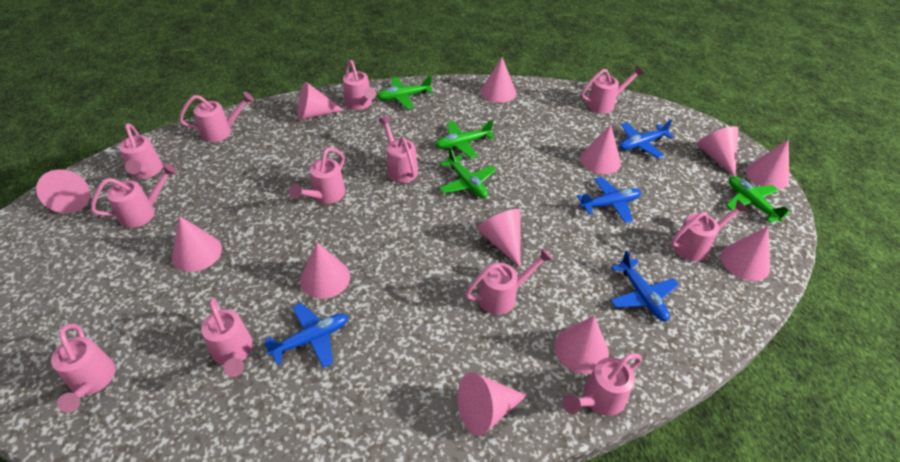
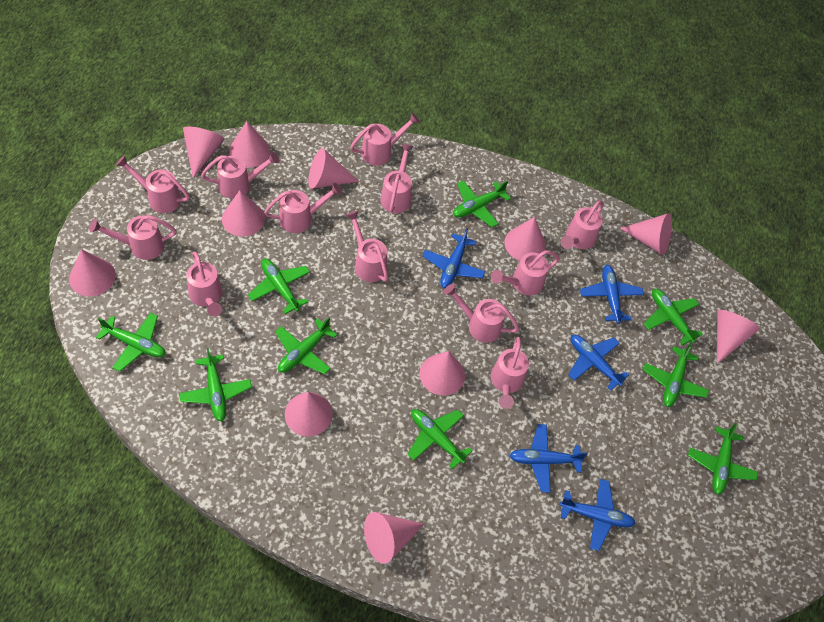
blue plane: [264,303,348,368] [577,177,641,223] [610,251,679,321] [619,120,674,159] = 4 -> [422,228,485,288] [509,424,588,493] [560,479,636,551] [568,335,629,391] [580,265,644,324] = 5
green plane: [376,76,433,109] [435,120,495,159] [439,147,496,198] [726,176,790,223] = 4 -> [96,313,166,372] [179,348,252,422] [248,259,310,314] [275,317,337,374] [407,409,472,469] [453,180,511,228] [643,343,709,407] [644,289,703,345] [688,423,758,495] = 9
pink cone: [36,169,90,213] [172,216,222,272] [297,82,344,120] [300,242,350,299] [457,372,527,436] [477,209,520,267] [481,57,516,103] [555,316,609,374] [580,124,621,174] [697,126,739,176] [721,226,770,281] [746,139,789,189] = 12 -> [69,249,116,296] [183,127,224,178] [222,190,265,237] [229,121,270,168] [285,392,333,436] [308,148,359,189] [364,512,424,564] [419,351,465,396] [505,217,546,261] [620,213,672,255] [717,310,760,364] = 11

